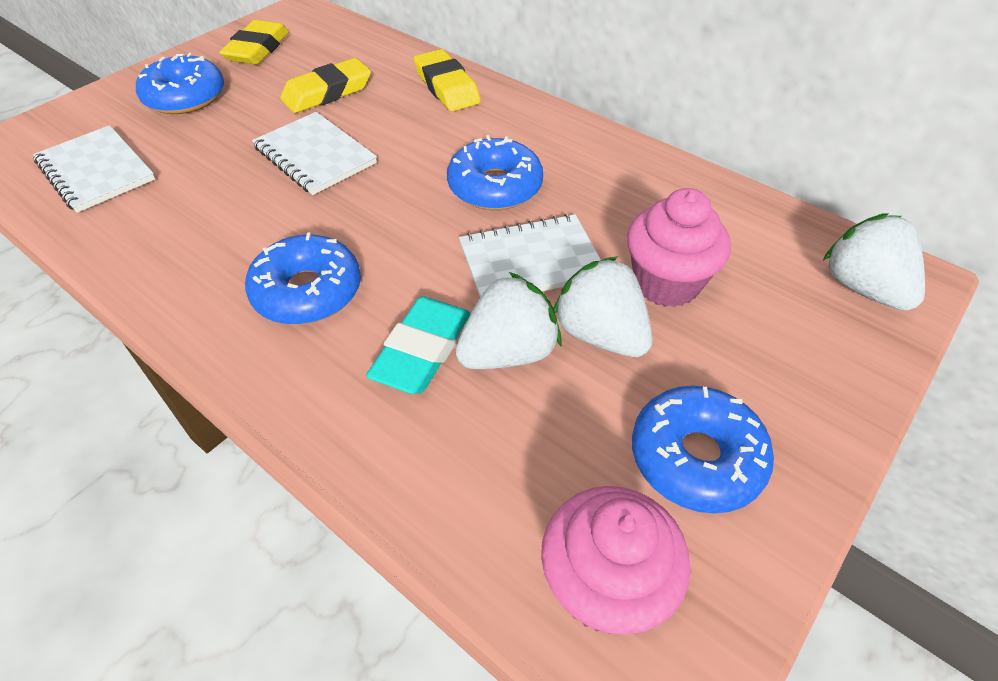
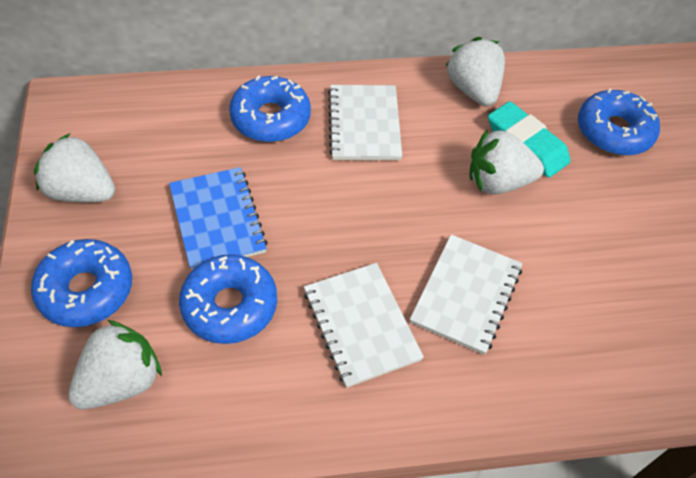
blue notebook: none = 0 -> [169,167,268,271] = 1
pink cupcake: [541,486,691,635] [627,188,731,307] = 2 -> none = 0
white strawberry: [455,272,562,369] [554,256,653,357] [823,213,925,311] = 3 -> [34,133,115,203] [68,320,162,409] [446,37,505,106] [469,129,544,195] = 4
yellow eraser: [219,20,289,65] [280,58,371,113] [414,49,481,111] = 3 -> none = 0

